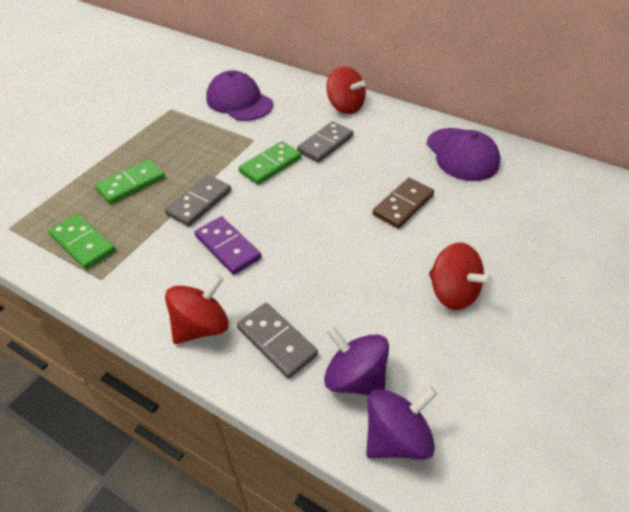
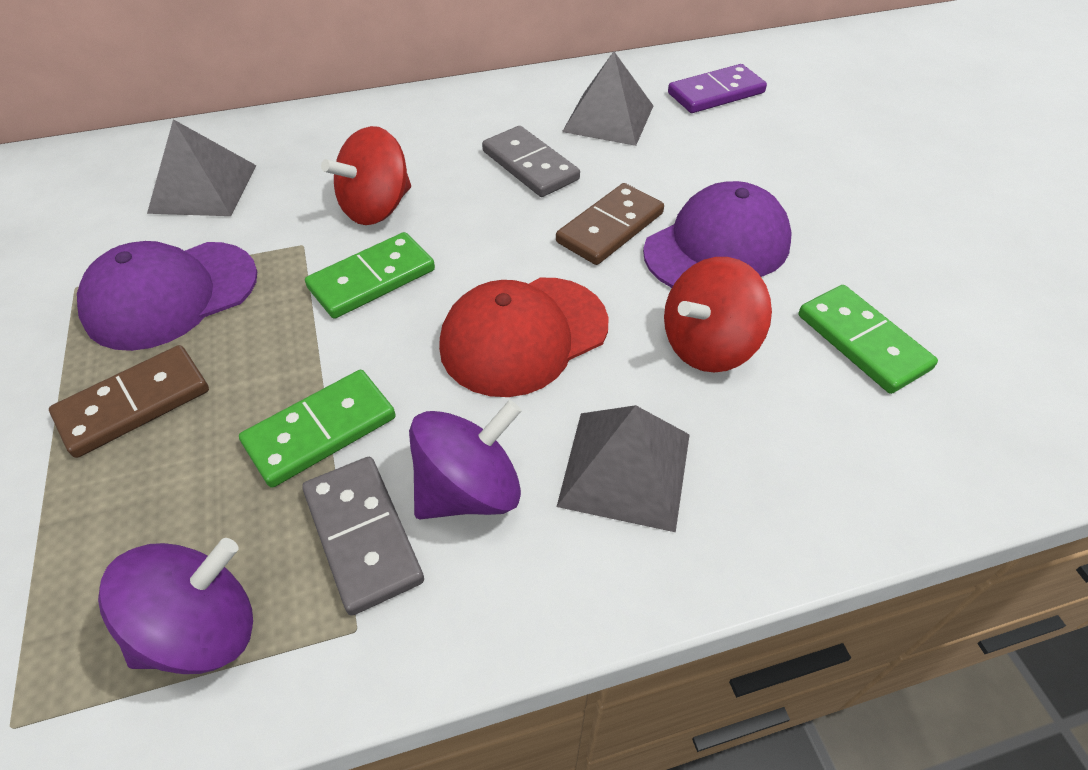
brown domino: [373,178,434,229] = 1 -> [49,345,209,458] [556,183,664,265] = 2
grey domino: [165,175,231,227] [237,303,318,379] [297,121,354,163] = 3 -> [302,457,424,616] [482,126,580,197] = 2
grey pyramid: none = 0 -> [147,119,257,216] [557,405,690,532] [562,51,653,146] = 3
red cap: none = 0 -> [439,278,609,397] = 1
red spinning top: [165,275,229,344] [326,66,366,114] [429,242,492,310] = 3 -> [321,126,411,225] [664,257,772,372] = 2

